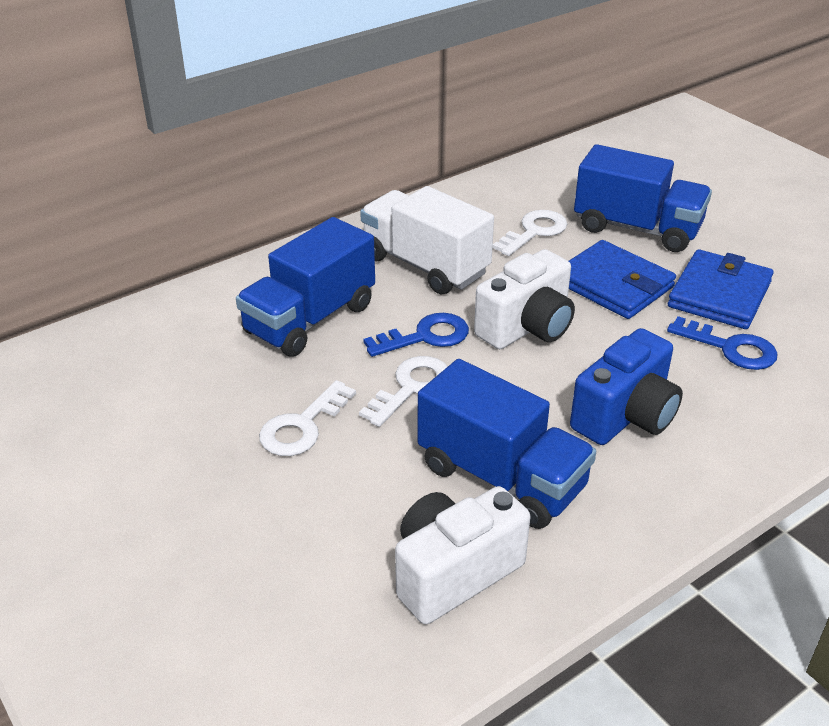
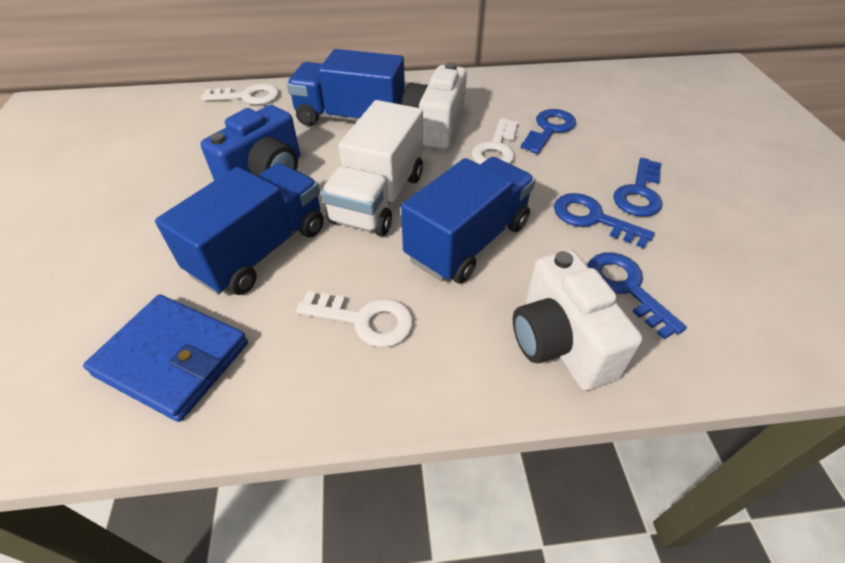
blue key: [363,313,469,357] [667,316,777,370] = 2 -> [521,109,576,154] [554,193,655,248] [587,252,687,339] [613,158,662,217] = 4
blue wallet: [569,240,676,319] [668,249,774,329] = 2 -> [83,295,248,422] = 1

